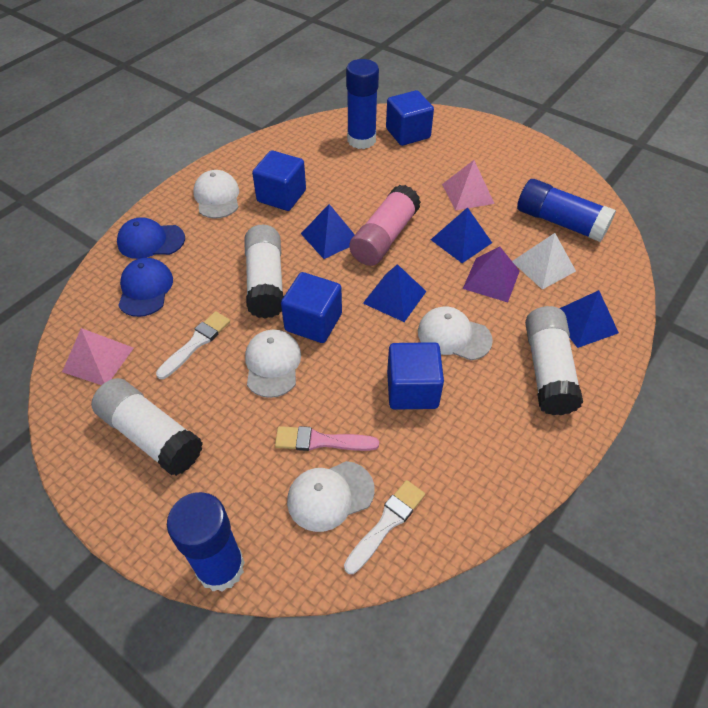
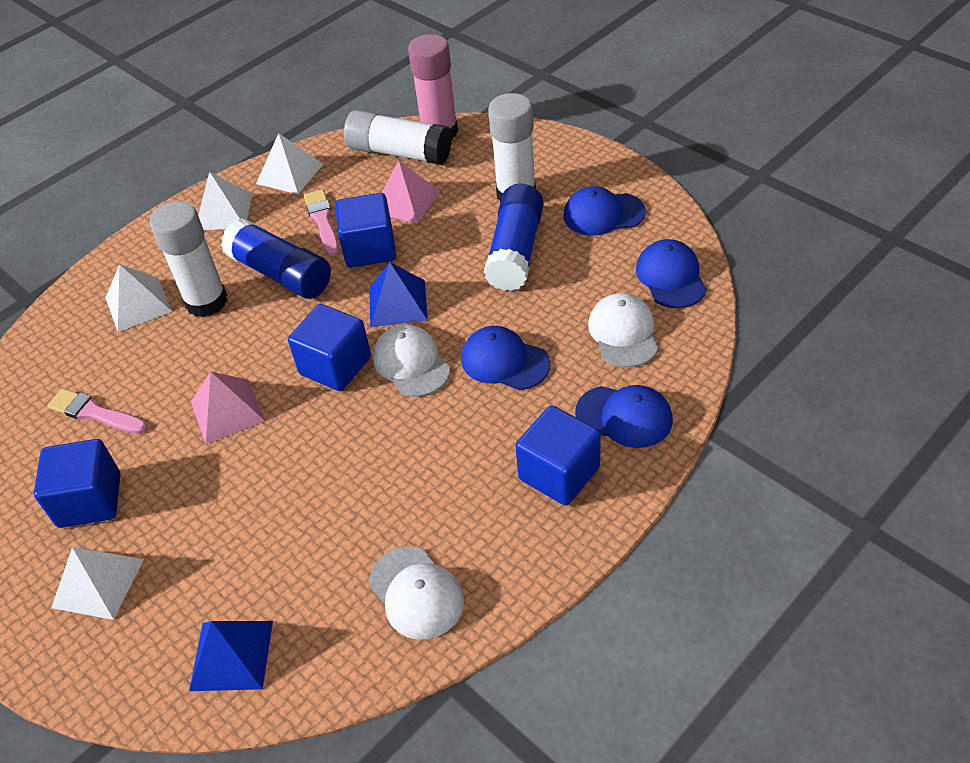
blue cap: [117,217,185,259] [118,258,173,317] = 2 -> [461,326,550,390] [564,186,646,236] [575,385,673,448] [636,239,707,308] = 4
blue glue stick: [167,492,245,592] [346,59,379,149] [517,179,616,242] = 3 -> [221,218,331,299] [484,184,544,291] = 2
blue pyramid: [301,204,355,259] [363,264,427,322] [431,207,492,263] [559,290,619,348] = 4 -> [189,621,273,691] [369,262,428,327] = 2
pink brush: [275,426,379,451] = 1 -> [47,389,148,434] [304,189,339,256] = 2
purple pyramid: [463,246,520,302] = 1 -> none = 0
white brush: [156,311,230,379] [344,480,425,574] = 2 -> none = 0
white cap: [193,170,239,218] [245,330,301,398] [287,461,375,532] [418,306,493,360] = 4 -> [369,547,464,640] [373,324,450,397] [588,293,658,367] = 3
white pyramid: [512,233,576,290] = 1 -> [51,547,144,620] [105,264,172,332] [198,172,252,230] [256,133,323,194] = 4

